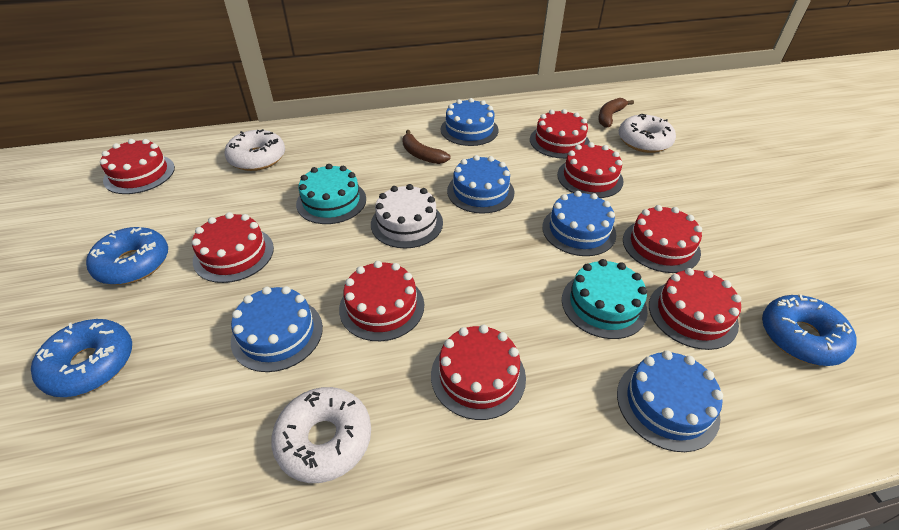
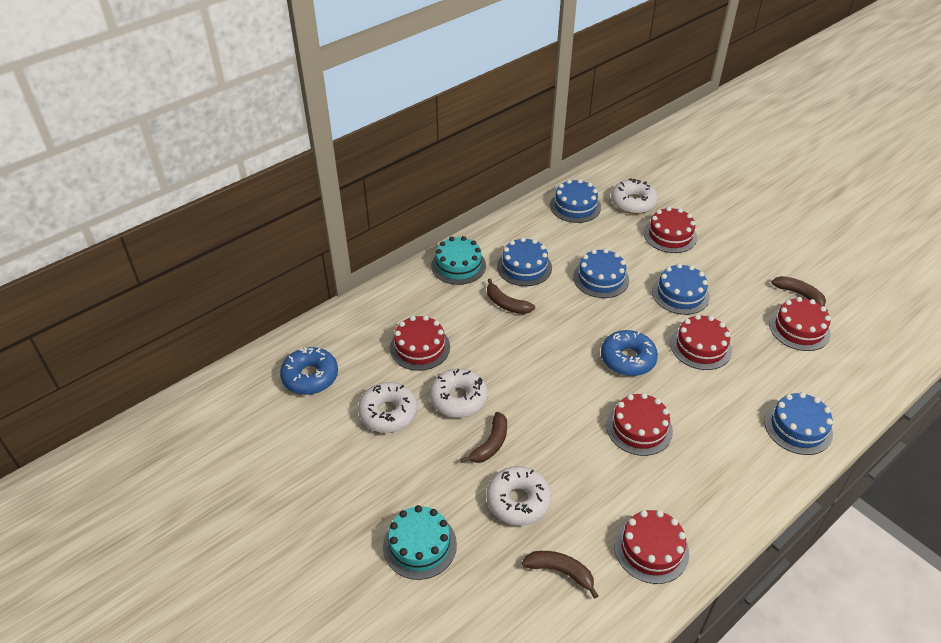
blue donut: [31,319,132,397] [86,227,168,285] [762,294,857,366] = 3 -> [280,347,338,395] [601,330,658,376] = 2
brown banana: [402,130,450,164] [598,98,634,128] = 2 -> [460,412,507,463] [487,278,535,314] [522,551,599,599] [771,276,828,311] = 4
red cake: [100,139,175,194] [192,212,274,283] [339,261,424,341] [431,325,526,420] [530,109,590,159] [557,142,624,198] [623,205,702,273] [649,268,742,350] = 8 -> [390,315,450,371] [606,393,673,456] [614,510,689,584] [644,207,697,253] [671,314,732,370] [769,297,831,351] = 6
white cake: [371,184,443,249] = 1 -> none = 0
white donut: [225,129,285,171] [271,387,371,483] [619,114,676,153] = 3 -> [358,382,418,433] [429,368,488,418] [486,466,552,526] [611,178,658,214] = 4

